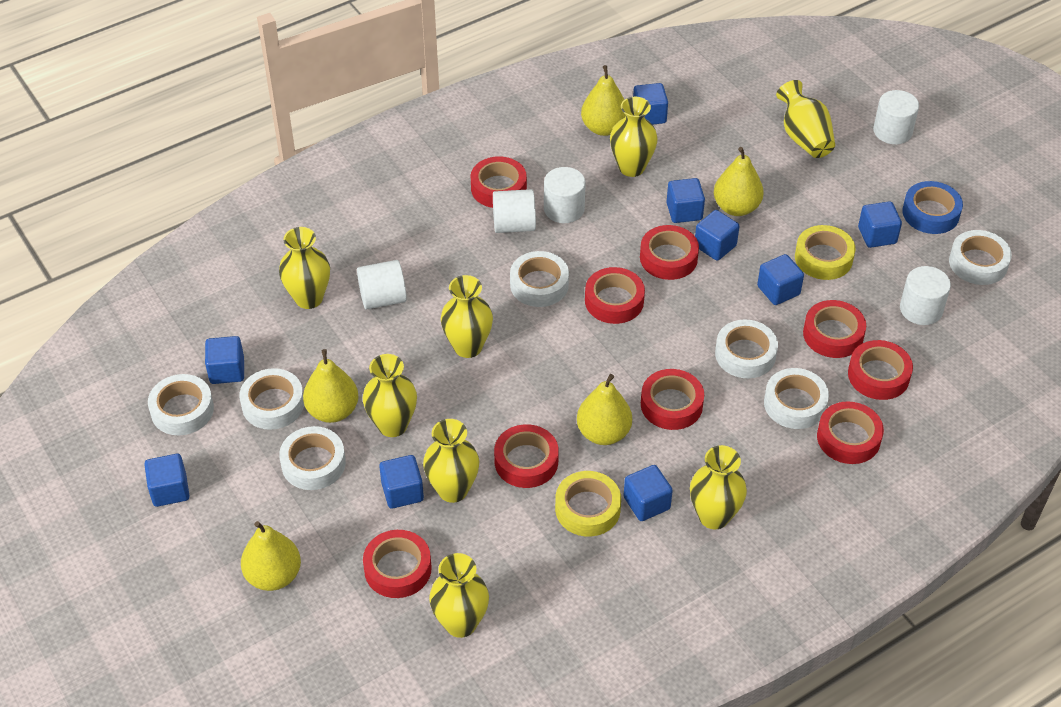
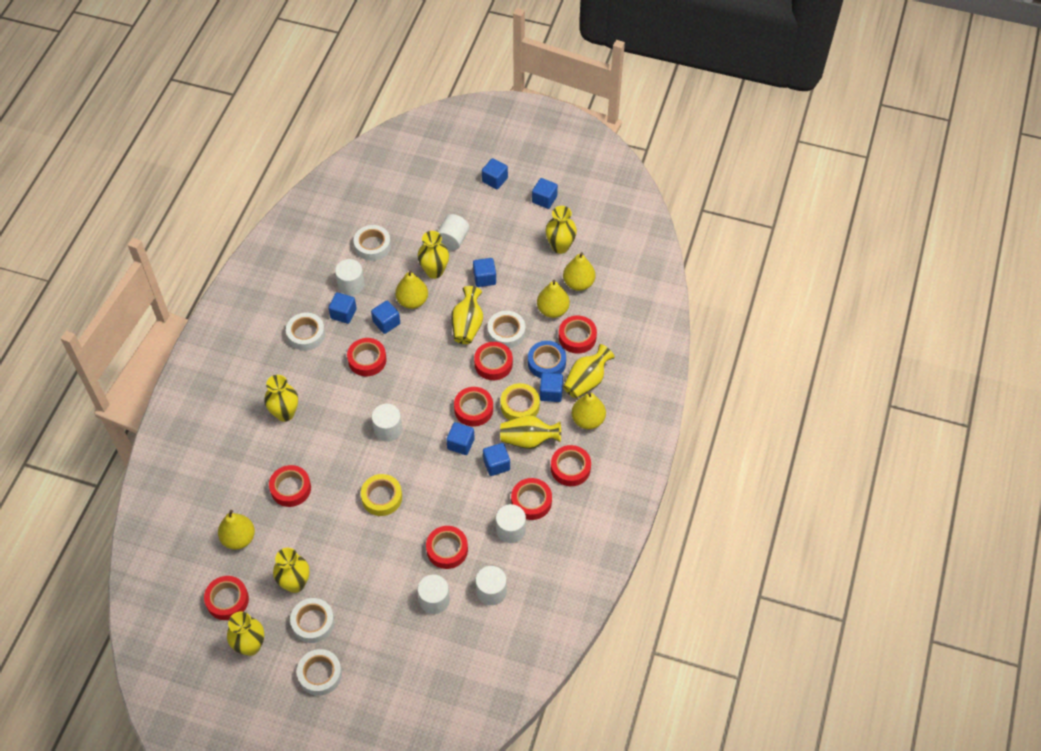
blue cube: [144,454,190,507] [205,336,244,384] [379,455,424,509] [623,465,673,521] [633,83,668,125] [667,178,705,223] [695,210,739,261] [757,254,804,305] [858,201,902,248] = 9 -> [328,292,356,324] [371,301,400,334] [446,422,475,455] [473,258,496,287] [482,158,508,189] [483,443,510,476] [532,178,558,209] [540,373,563,402] = 8
white cylinder: [357,260,407,310] [493,189,536,233] [544,167,586,223] [873,90,919,144] [900,266,951,325] = 5 -> [335,259,365,295] [372,404,402,442] [417,575,450,614] [438,214,469,250] [476,566,507,605] [496,504,526,543] = 6
white tape: [148,374,214,435] [240,368,304,430] [279,426,346,490] [510,251,569,307] [715,319,778,378] [764,368,829,429] [949,230,1012,285] = 7 -> [286,313,325,351] [290,598,335,643] [297,649,342,696] [354,225,391,261] [488,311,525,348] = 5

